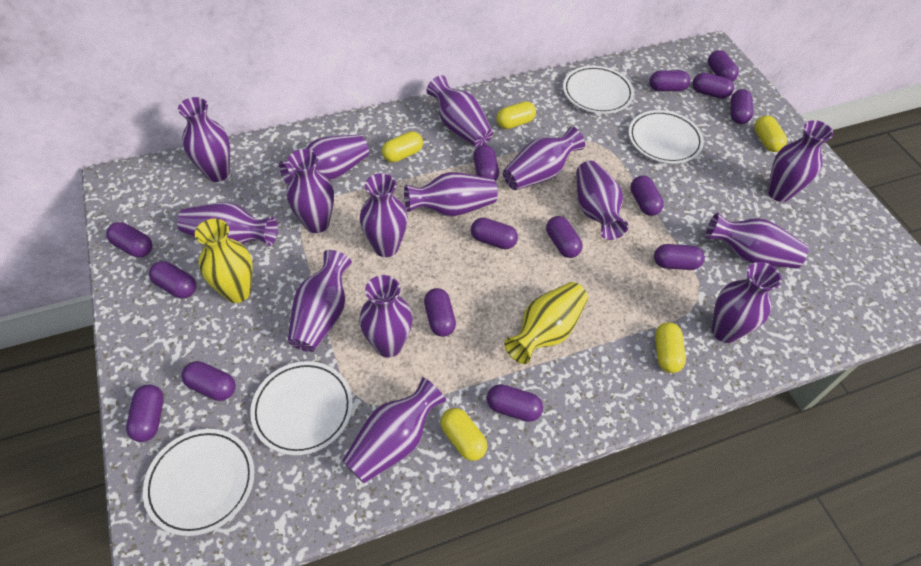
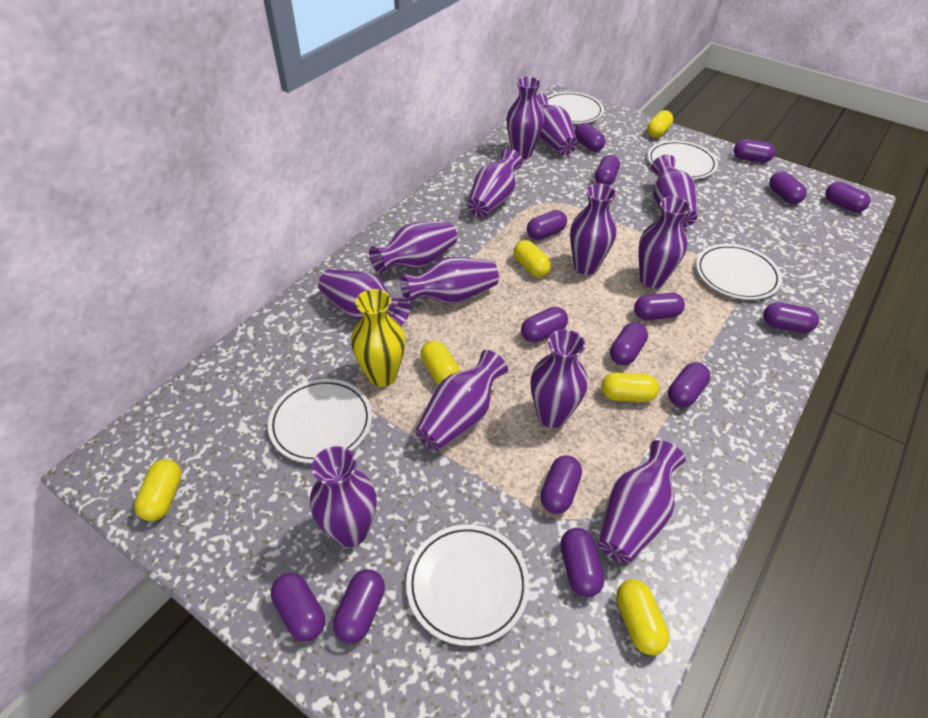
purple vase: [177,202,278,246] [178,97,230,182] [279,134,369,185] [287,149,334,233] [288,250,352,352] [342,377,446,483] [359,275,413,358] [360,173,408,257] [404,172,498,217] [426,75,493,147] [503,126,585,190] [576,161,629,240] [706,212,809,268] [712,262,782,343] [768,120,833,202] = 15 -> [310,446,376,547] [318,269,411,326] [369,221,457,274] [400,257,499,304] [415,350,508,451] [468,149,523,217] [507,77,544,159] [531,329,588,428] [536,94,578,155] [570,184,617,275] [598,440,686,563] [638,196,691,288] [651,155,697,228] = 13
white plate: [143,429,255,536] [250,361,353,455] [563,66,634,114] [628,110,704,164] = 4 -> [268,379,372,463] [406,524,530,646] [547,92,604,124] [648,140,718,179] [696,244,782,300] = 5
yellow capsule: [382,131,423,162] [440,408,487,461] [496,101,536,129] [655,322,686,373] [754,115,787,152] = 5 -> [134,459,182,521] [421,341,460,385] [513,240,551,277] [601,372,659,402] [616,579,669,655] [647,110,673,138] = 6
yellow vase: [195,219,253,303] [504,282,588,364] = 2 -> [351,289,405,387] = 1

